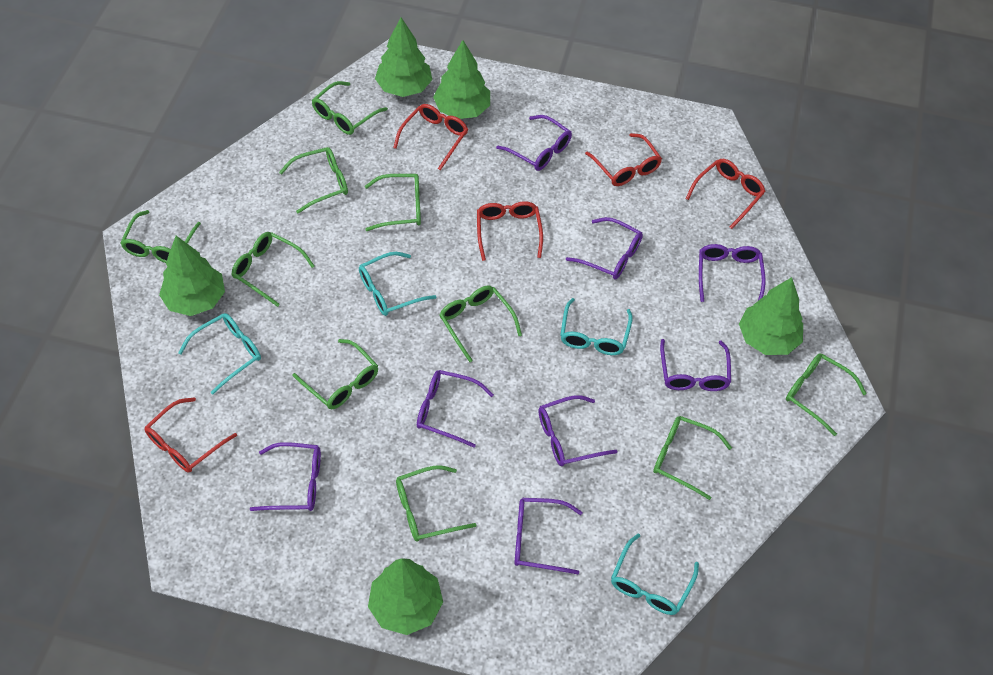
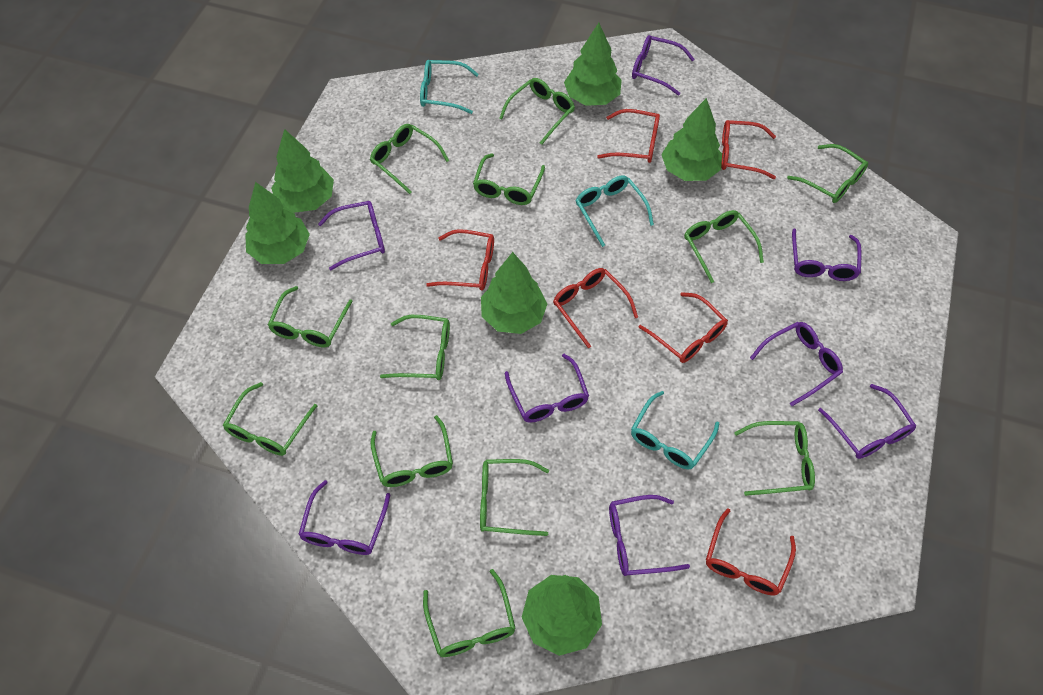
green glasses: [120,210,201,263] [231,232,315,307] [279,147,348,213] [293,339,378,409] [312,81,388,135] [365,174,421,231] [396,465,476,542] [440,286,522,362] [653,416,732,500] [786,353,867,436] = 10 -> [223,382,317,456] [268,286,353,347] [370,124,449,194] [370,415,453,487] [380,315,450,380] [423,569,516,657] [473,153,545,205] [480,459,549,536] [499,78,575,145] [684,210,764,283] [734,421,815,496] [787,144,868,203] = 12
green tree: [159,236,225,316] [368,558,443,635] [375,18,432,97] [433,40,490,119] [739,277,803,355] = 5 -> [245,182,310,264] [271,129,334,213] [481,252,547,334] [522,575,602,656] [564,23,622,106] [661,98,722,181] = 6
red glasses: [144,397,237,473] [393,104,468,170] [477,201,543,261] [585,133,662,186] [686,159,766,229] = 5 -> [426,229,494,290] [553,268,638,348] [597,109,660,163] [638,292,728,363] [706,508,796,595] [721,120,776,179] = 6
turquoise glasses: [178,313,261,394] [359,252,437,316] [560,298,633,355] [611,533,699,615] = 4 -> [420,60,479,114] [575,175,654,247] [631,391,719,469] = 3

